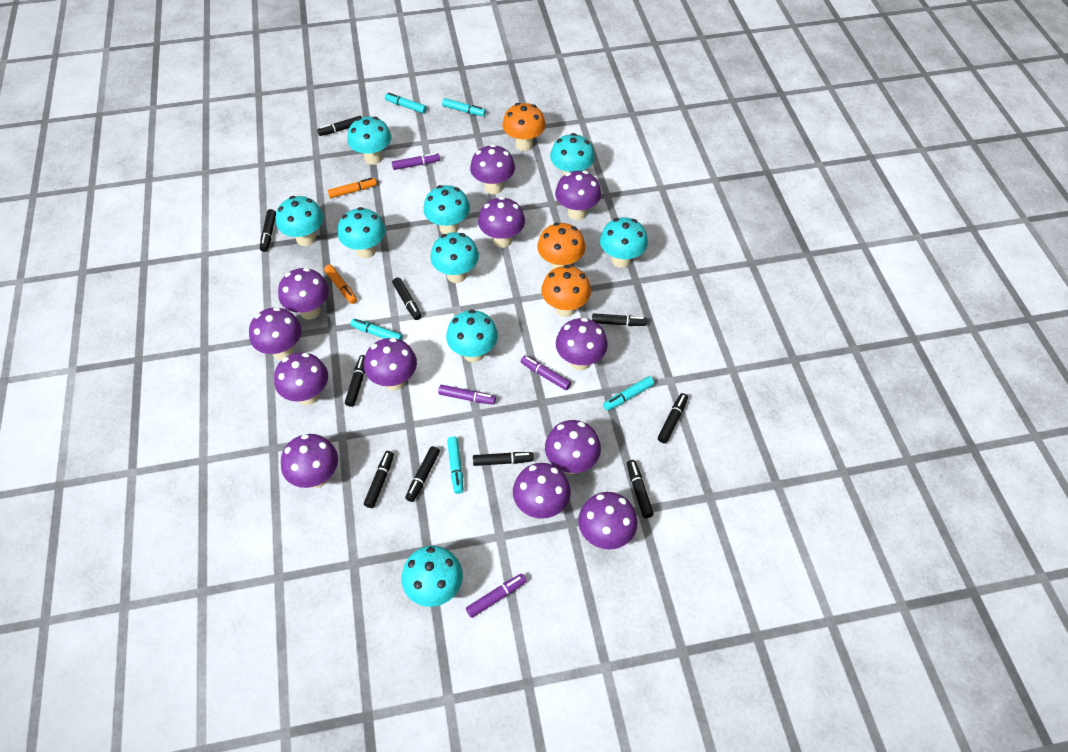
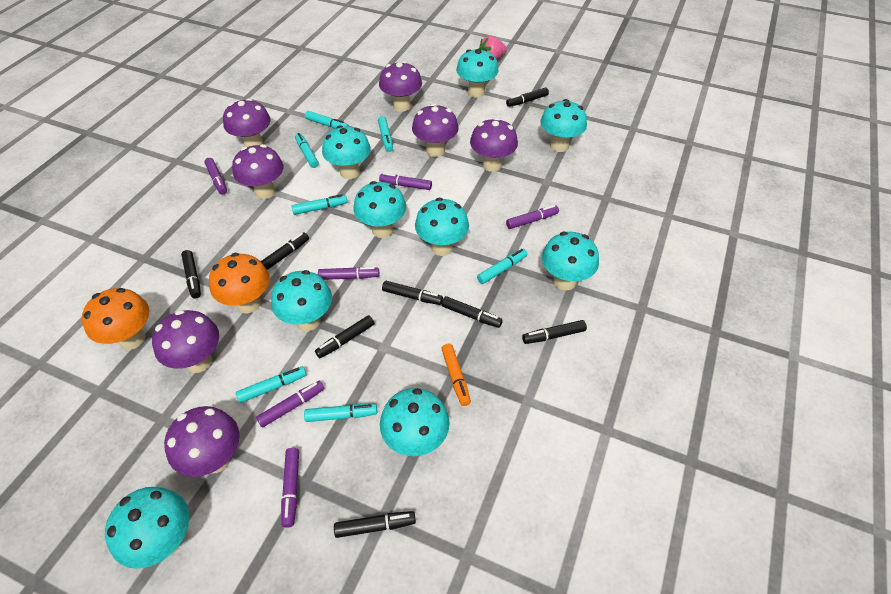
black marker: [260,209,276,252] [317,116,362,136] [345,355,365,407] [364,451,394,508] [392,278,422,320] [405,446,440,502] [473,452,534,466] [592,313,647,326] [627,460,654,518] [658,393,688,443] = 10 -> [181,250,201,299] [261,232,309,270] [315,315,374,358] [334,511,416,538] [382,281,443,305] [441,296,503,328] [506,87,549,107] [522,320,587,344] = 8
orange marker: [324,265,357,304] [327,178,377,198] = 2 -> [441,344,471,406] = 1
orange mushroom: [502,103,546,151] [537,222,585,270] [541,265,591,317] = 3 -> [82,288,149,350] [209,253,270,314] = 2
pink strawberry: none = 0 -> [479,36,507,60] = 1
purple marker: [392,153,440,170] [438,385,496,405] [466,574,527,618] [521,355,571,390] = 4 -> [204,158,227,195] [256,381,324,427] [281,448,299,528] [318,267,379,280] [379,173,432,190] [506,205,559,229] = 6
purple mushroom: [249,307,302,360] [274,352,328,405] [278,268,329,319] [281,434,338,488] [364,338,417,391] [470,144,515,194] [478,197,525,248] [513,463,571,519] [545,420,601,474] [555,171,601,220] [556,318,608,371] [578,492,637,549] = 12 -> [152,310,219,373] [164,406,240,477] [223,98,271,147] [232,144,283,199] [379,61,422,112] [412,104,459,157] [470,118,518,172] = 7
turquoise marker: [350,319,403,340] [385,93,427,113] [442,98,486,116] [447,436,463,494] [603,376,654,411] = 5 -> [236,366,306,403] [291,194,348,215] [295,133,319,168] [304,404,377,422] [305,111,349,129] [378,116,393,152] [477,249,527,284] = 7

